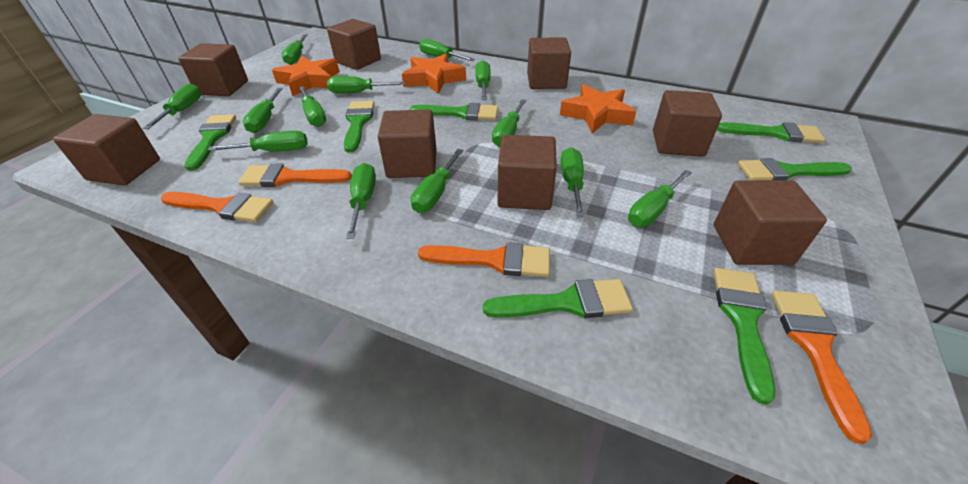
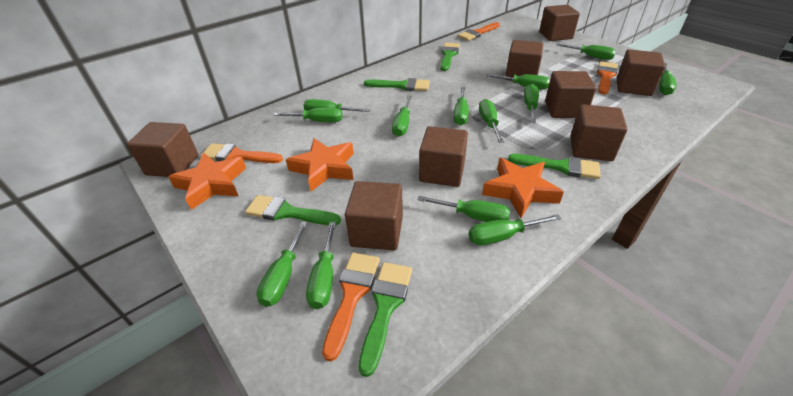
green brush: [184,114,236,171] [344,101,375,152] [410,103,498,120] [483,279,633,318] [713,268,775,405] [717,122,825,143] [738,158,852,180] = 7 -> [245,195,341,225] [358,262,412,377] [364,78,430,91] [440,43,460,71] [508,154,601,179] = 5

